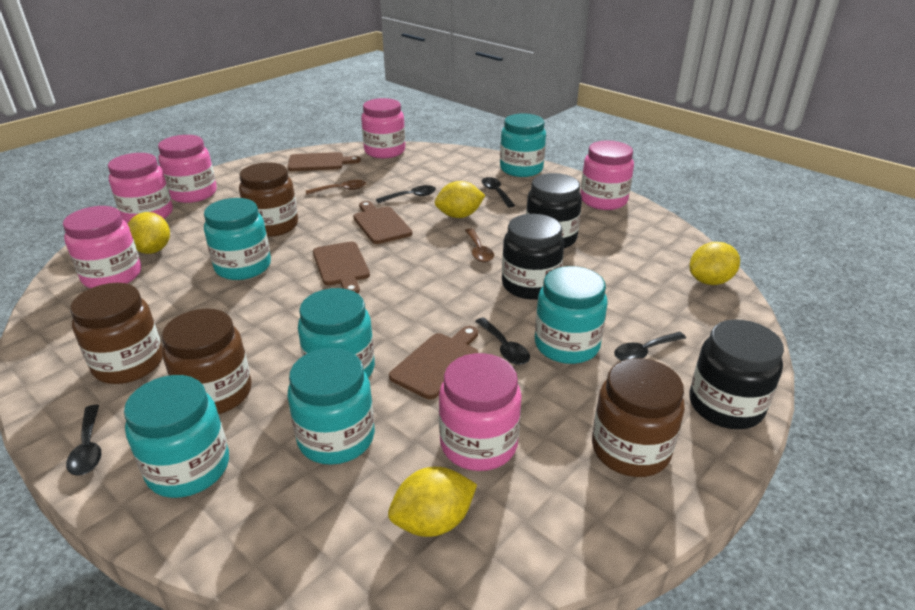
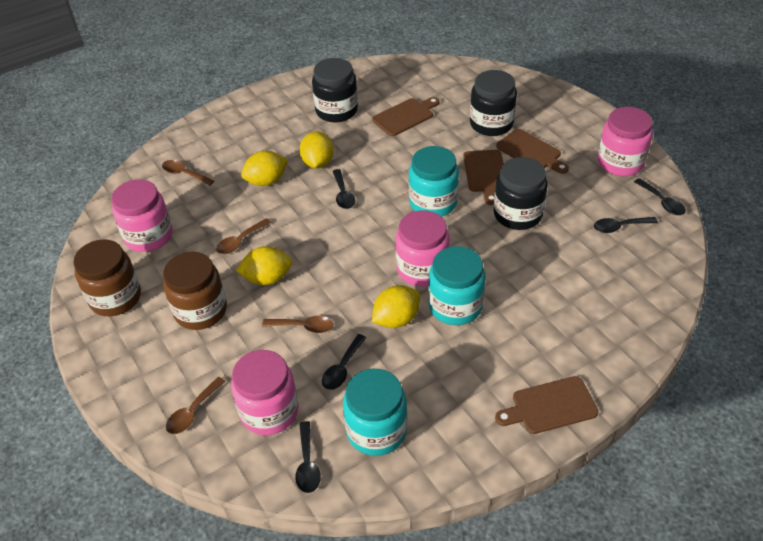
brown jar: [70,283,163,384] [162,309,252,414] [239,162,298,237] [592,358,685,477] = 4 -> [73,239,141,316] [163,252,227,330] = 2
brown spoon: [306,180,366,195] [465,228,494,262] = 2 -> [162,160,214,186] [166,377,226,434] [216,218,271,254] [262,316,334,333] = 4
pink jar: [63,206,141,288] [108,153,173,223] [158,135,217,203] [361,98,405,158] [439,353,522,471] [580,140,634,210] = 6 -> [111,179,173,252] [231,350,299,435] [395,210,450,287] [598,107,653,176] = 4
turquoise jar: [124,375,229,498] [204,198,271,280] [287,348,375,465] [298,288,375,378] [500,113,546,177] [535,266,608,364] = 6 -> [343,369,407,456] [409,146,459,217] [428,246,486,325] = 3

